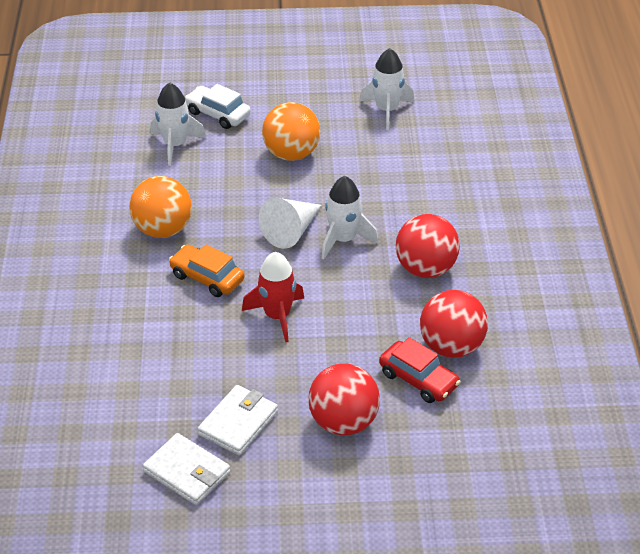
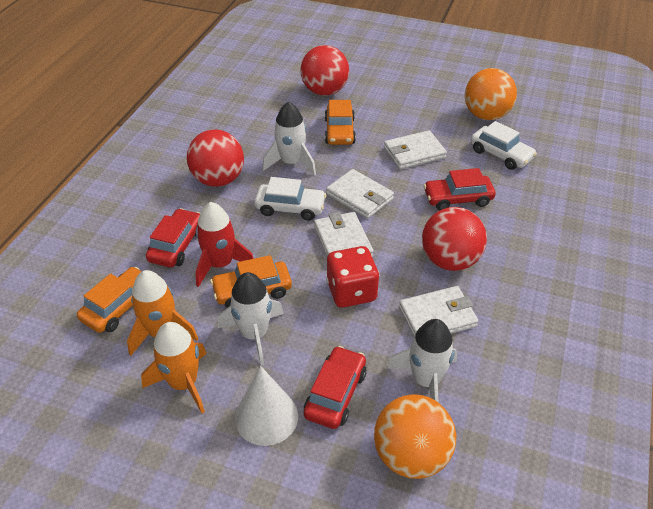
orange car: [169,244,245,297] = 1 -> [77,267,142,333] [210,255,292,308] [325,100,356,145] = 3
orange rocket: none = 0 -> [127,270,198,356] [141,322,207,413] = 2
red car: [379,337,461,403] = 1 -> [146,208,200,268] [304,346,367,429] [424,168,495,210] = 3
red dice: none = 0 -> [326,246,379,308] = 1
white car: [185,84,251,129] = 1 -> [254,177,326,220] [471,121,537,170] = 2
white wallet: [143,433,230,505] [197,385,278,455] = 2 -> [314,212,374,257] [326,169,394,219] [384,130,447,169] [399,286,478,337] = 4

